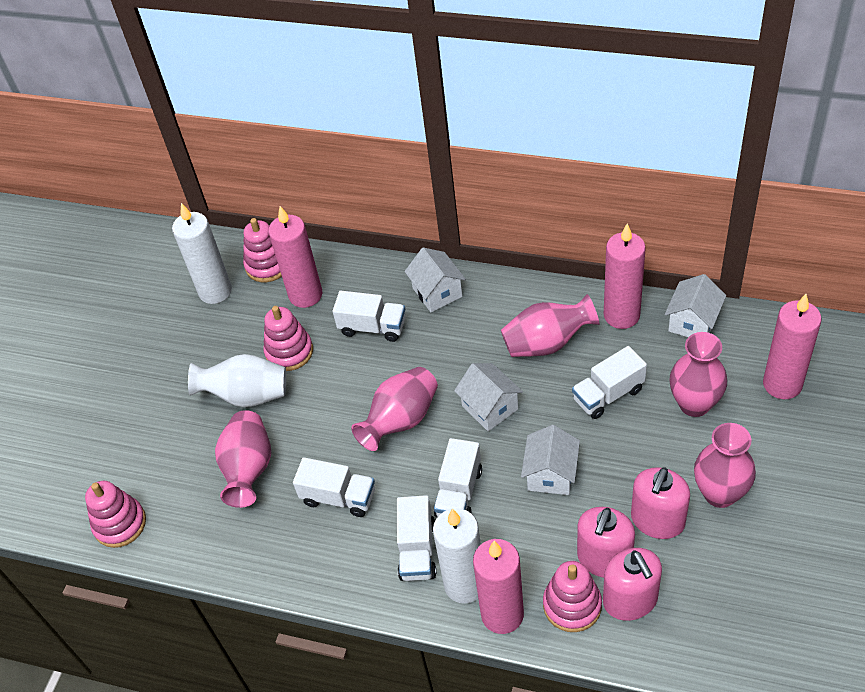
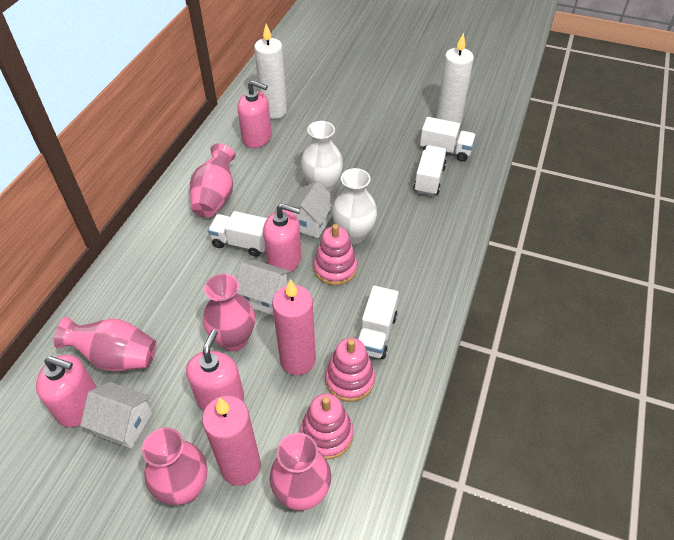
pink candle: [268,206,322,308] [473,539,524,634] [604,224,646,329] [763,294,822,399] = 4 -> [202,396,261,486] [272,279,316,375] = 2
pink soap dispenser: [577,507,635,578] [603,548,662,621] [631,467,690,539] = 3 -> [36,355,97,427] [186,329,244,410] [237,80,272,148] [263,203,301,274] = 4
pink stacking toy: [85,481,146,548] [243,218,282,282] [263,306,313,371] [543,561,602,632] = 4 -> [300,393,353,460] [314,224,357,285] [325,338,375,402] = 3
white house: [404,247,466,312] [454,363,523,431] [521,425,580,495] [665,274,726,337] = 4 -> [80,382,152,449] [237,260,290,315] [289,181,336,238] = 3
white truck: [293,457,375,517] [332,291,406,342] [397,495,436,581] [434,438,482,517] [572,346,647,419] = 5 -> [208,211,267,257] [358,285,399,359] [413,145,447,196] [420,117,476,161] = 4
white vase: [188,354,286,407] = 1 -> [301,121,343,193] [332,168,377,244] = 2

